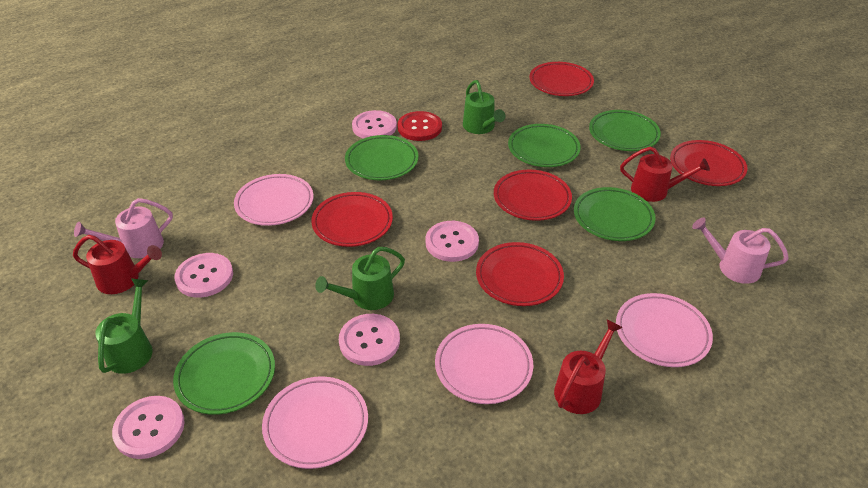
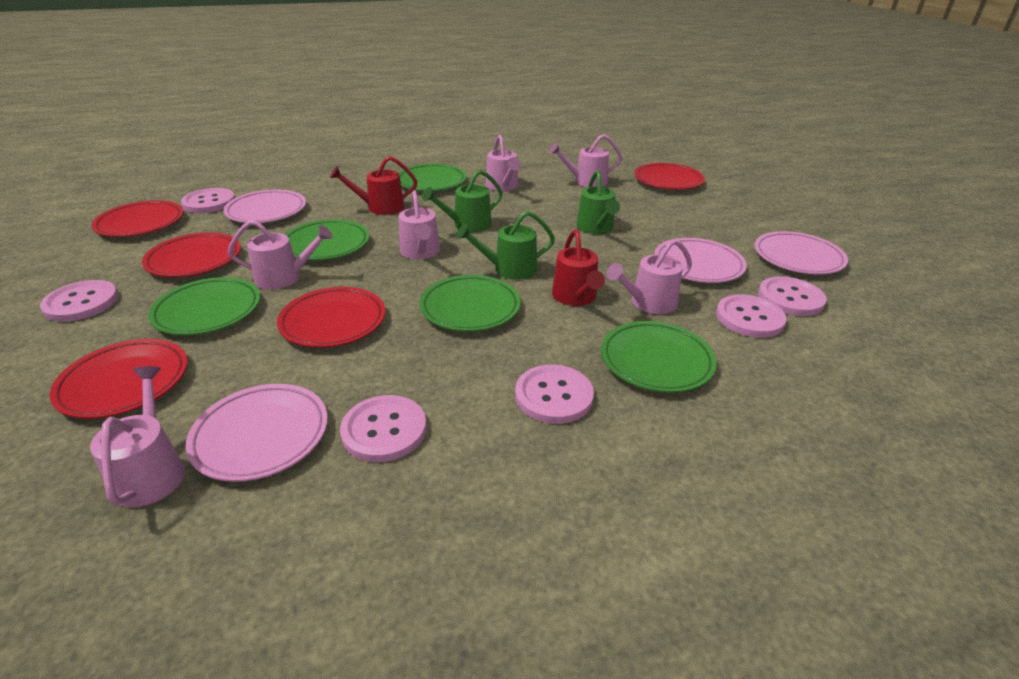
pink button: [112,396,185,459] [174,253,233,298] [339,314,400,366] [352,110,397,139] [426,221,479,262] = 5 -> [40,280,118,322] [181,188,235,213] [340,395,426,462] [515,365,594,424] [716,295,787,338] [758,276,827,316] = 6
pink watering can: [74,198,173,258] [692,217,789,284] = 2 -> [90,366,185,507] [228,220,333,290] [399,190,440,259] [486,134,521,191] [549,134,622,187] [607,239,692,314] = 6
red button: [398,111,442,141] = 1 -> none = 0
red watering can: [73,235,162,294] [554,319,623,414] [620,147,710,202] = 3 -> [330,156,417,215] [552,229,605,306] = 2

